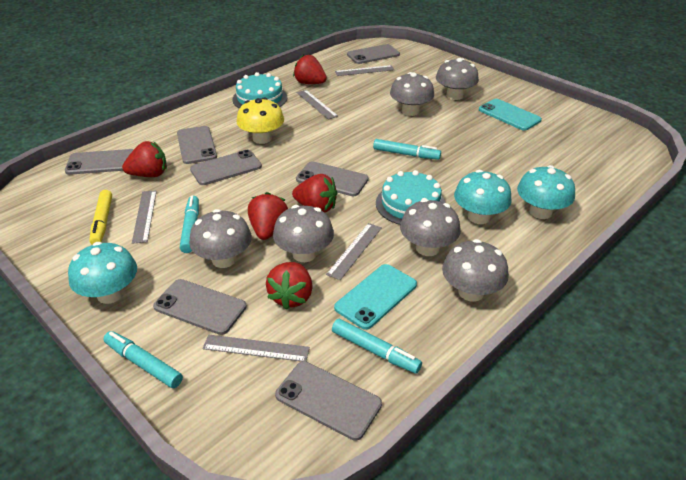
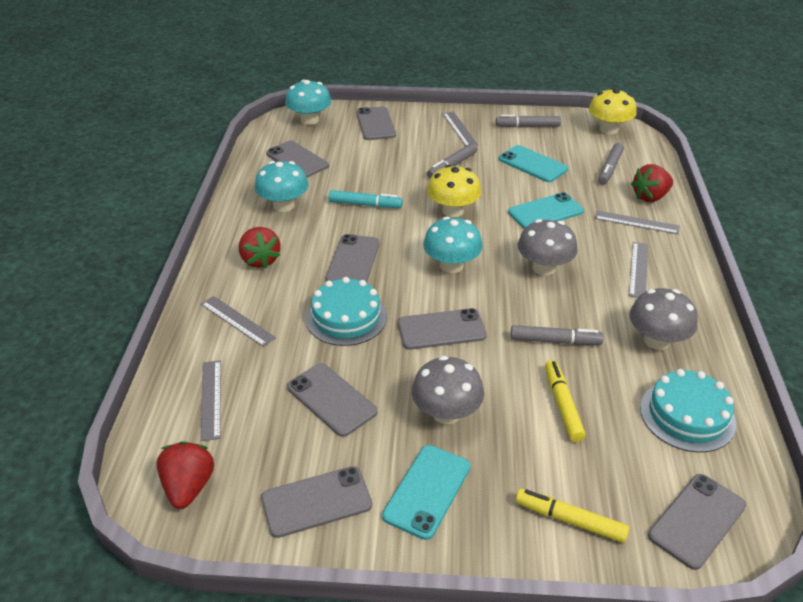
grey marker: none = 0 -> [427,143,477,178] [496,115,561,127] [511,325,604,345] [598,143,624,185] = 4
grey mushroom: [189,209,252,268] [273,205,334,262] [390,72,434,116] [400,199,461,256] [436,58,479,100] [442,239,509,302] = 6 -> [412,356,484,424] [518,219,578,275] [629,288,698,350] = 3
red strawberry: [122,141,167,177] [248,192,288,240] [266,262,313,310] [292,174,337,213] [293,55,327,84] = 5 -> [156,441,214,509] [239,227,281,269] [631,164,673,202] = 3
turquoise marker: [103,331,183,388] [180,196,199,253] [332,319,422,374] [373,139,441,160] = 4 -> [329,190,403,208] = 1
turquoise phone: [334,264,417,330] [479,99,542,131] = 2 -> [382,445,471,540] [499,145,568,182] [508,192,584,229] = 3
yellow marker: [90,190,112,245] = 1 -> [515,489,629,543] [545,360,586,442] = 2
yellow mushroom: [236,97,284,144] = 1 -> [427,165,481,217] [589,88,637,134] = 2

